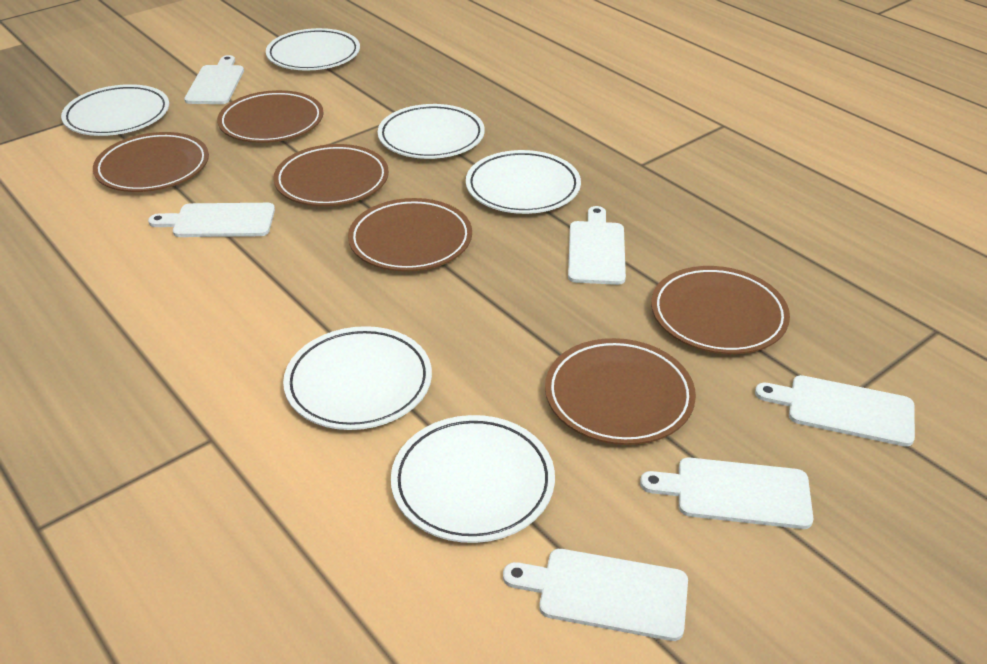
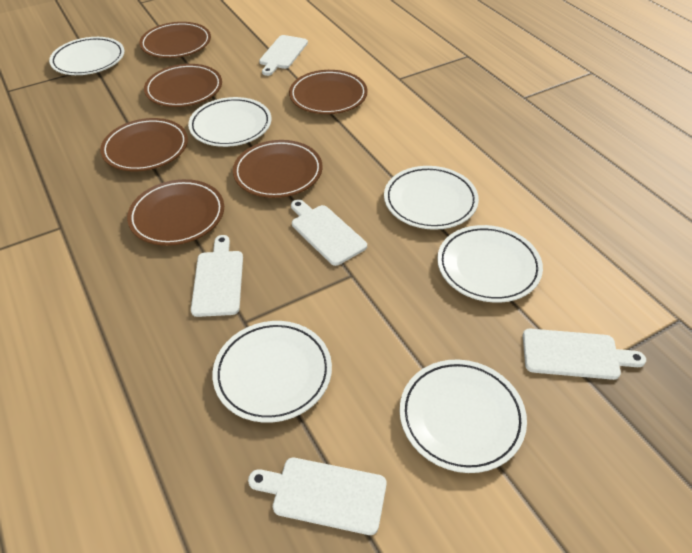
white cutting board: [148,203,275,237] [184,55,244,104] [503,549,688,641] [568,206,626,285] [640,457,814,529] [755,375,915,447] = 6 -> [191,235,243,317] [248,458,386,535] [259,35,308,76] [291,200,367,266] [523,329,646,380] = 5

